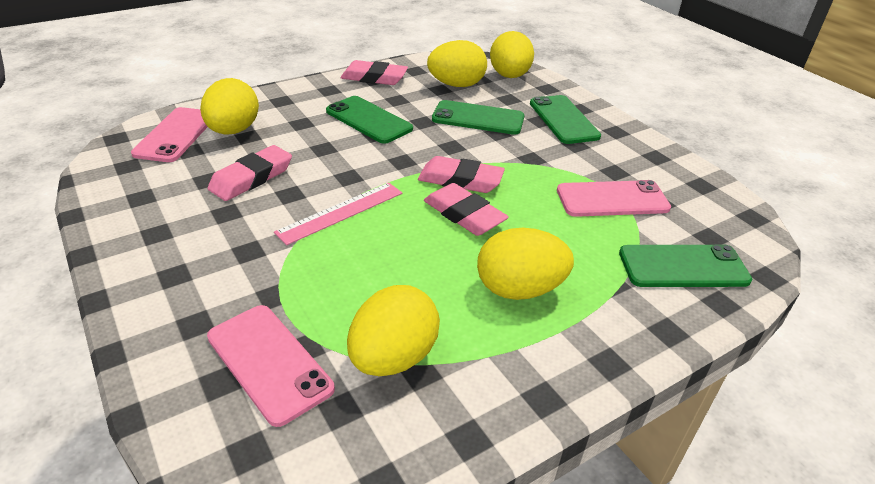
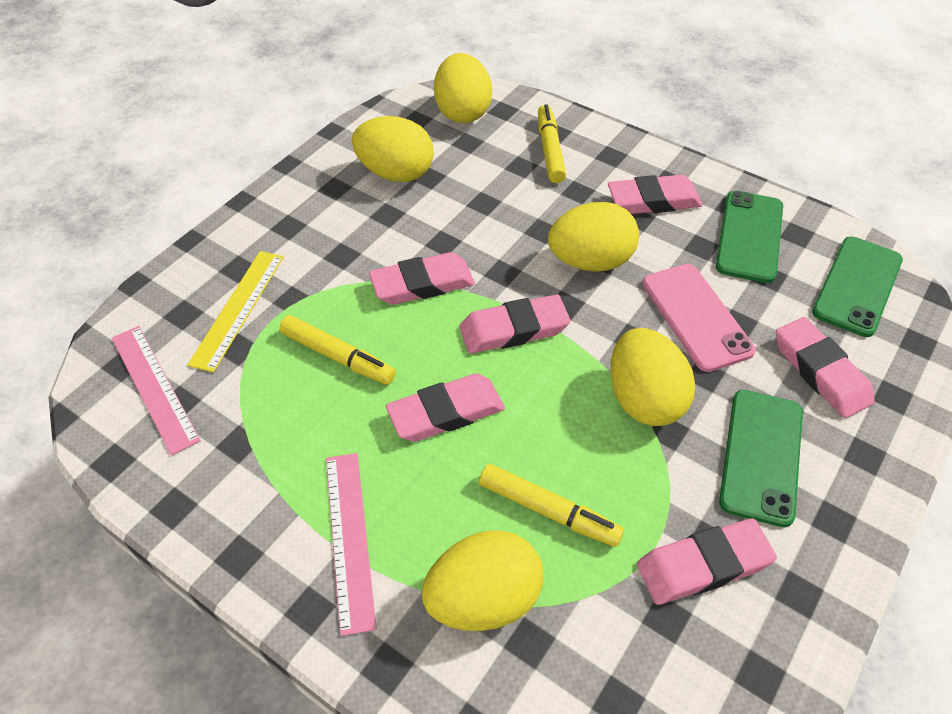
green phone: [326,96,413,144] [432,100,524,135] [530,95,601,144] [619,245,752,287] = 4 -> [716,191,783,283] [719,390,803,527] [812,237,903,337] = 3
pink eraser: [208,145,292,201] [340,60,408,85] [418,156,505,193] [424,183,509,236] = 4 -> [369,252,475,305] [386,373,505,442] [460,294,570,354] [608,175,703,214] [637,518,777,605] [776,317,875,418] = 6
pink phone: [131,107,207,162] [207,305,335,427] [557,180,671,217] = 3 -> [642,264,756,372] = 1
pink ruler: [274,182,402,245] = 1 -> [112,326,201,456] [326,453,377,636] = 2
yellow marker: none = 0 -> [279,315,396,385] [479,464,624,547] [538,104,566,183] = 3
yellow ruler: none = 0 -> [187,251,284,373] = 1

